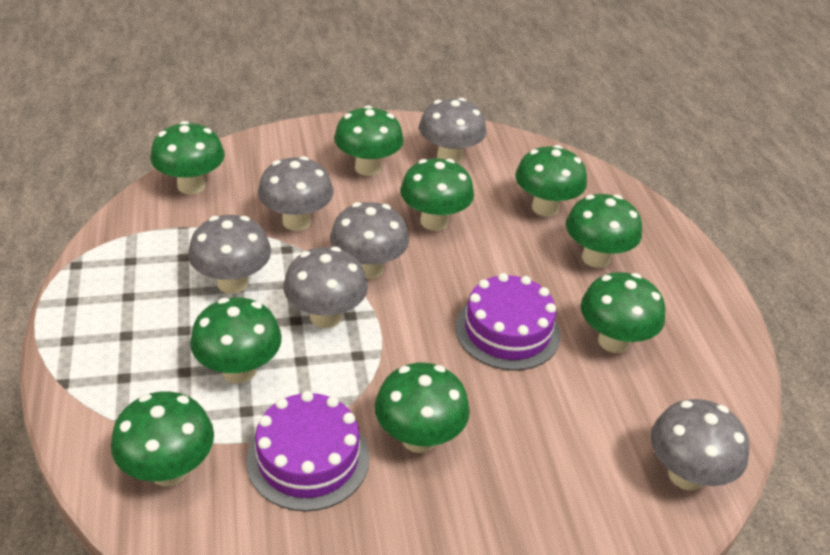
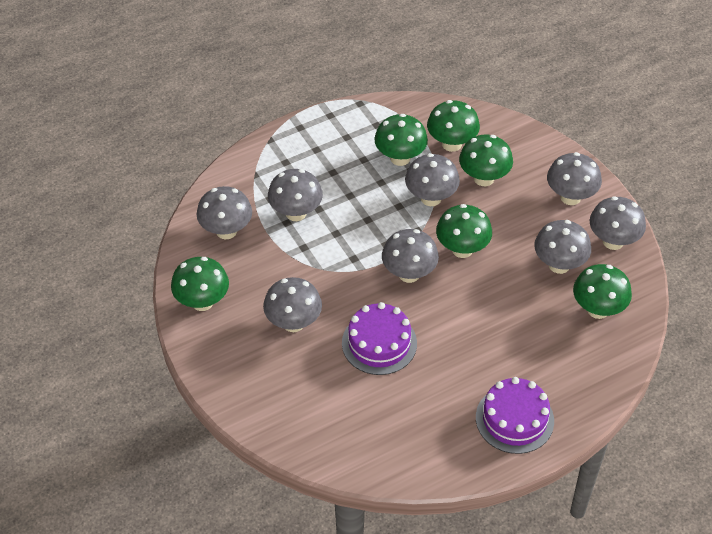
green mushroom: [111,391,214,486] [150,121,225,194] [190,297,282,384] [334,105,404,176] [375,363,470,453] [400,158,474,231] [515,145,587,217] [566,194,642,268] [581,272,665,353] = 9 -> [171,257,229,311] [374,114,428,166] [427,100,480,152] [436,204,492,258] [459,135,513,186] [573,264,632,319] = 6
grey mushroom: [188,215,271,294] [258,156,334,231] [284,247,368,328] [330,202,409,279] [419,98,486,164] [651,399,750,491] = 6 -> [197,186,252,239] [263,277,322,332] [268,169,323,221] [382,229,439,283] [405,153,460,206] [534,220,591,274] [547,152,602,205] [590,196,646,250] = 8

